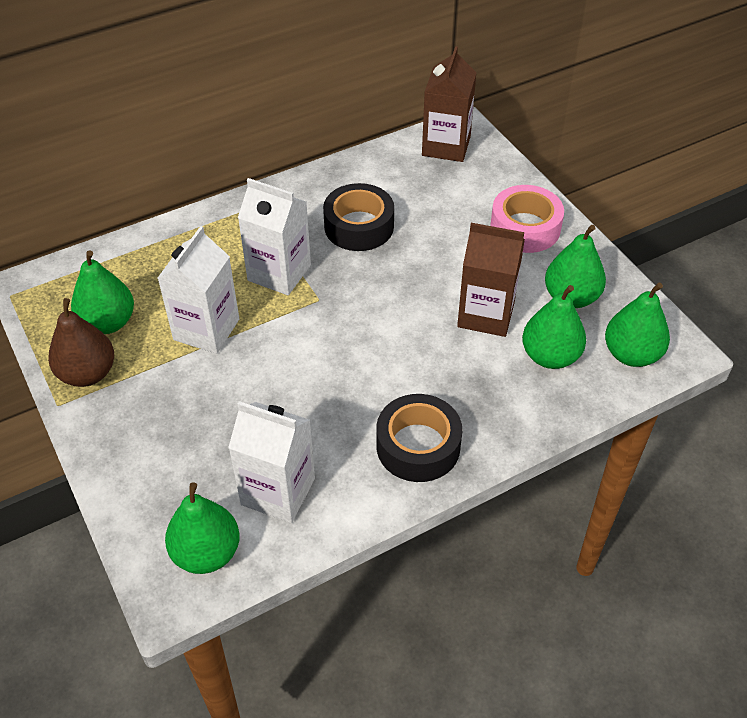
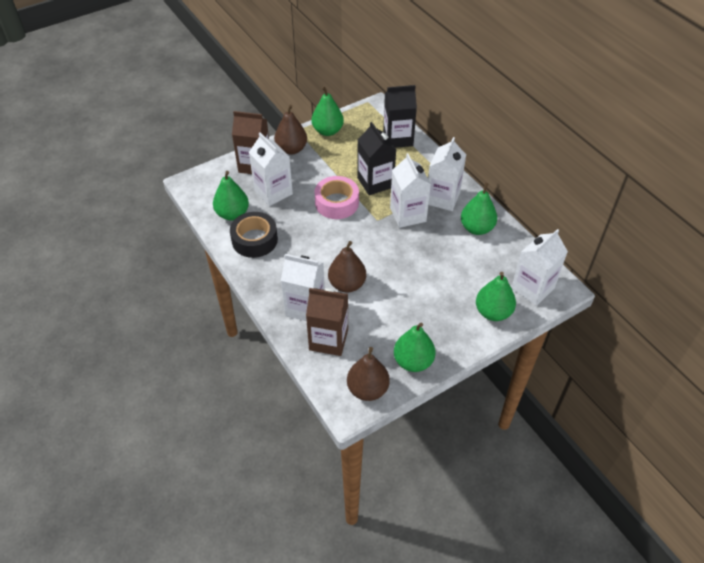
black carton: none = 0 -> [357,122,396,195] [383,85,417,148] = 2
black tape: [323,183,394,251] [376,394,463,482] = 2 -> [230,212,278,258] = 1
brown pear: [48,298,114,387] = 1 -> [274,105,307,155] [328,241,366,293] [347,347,390,401] = 3
white carton: [158,226,239,354] [228,401,315,523] [238,178,311,295] = 3 -> [249,133,293,206] [281,254,325,321] [390,153,431,228] [428,137,466,211] [511,229,568,306] = 5

